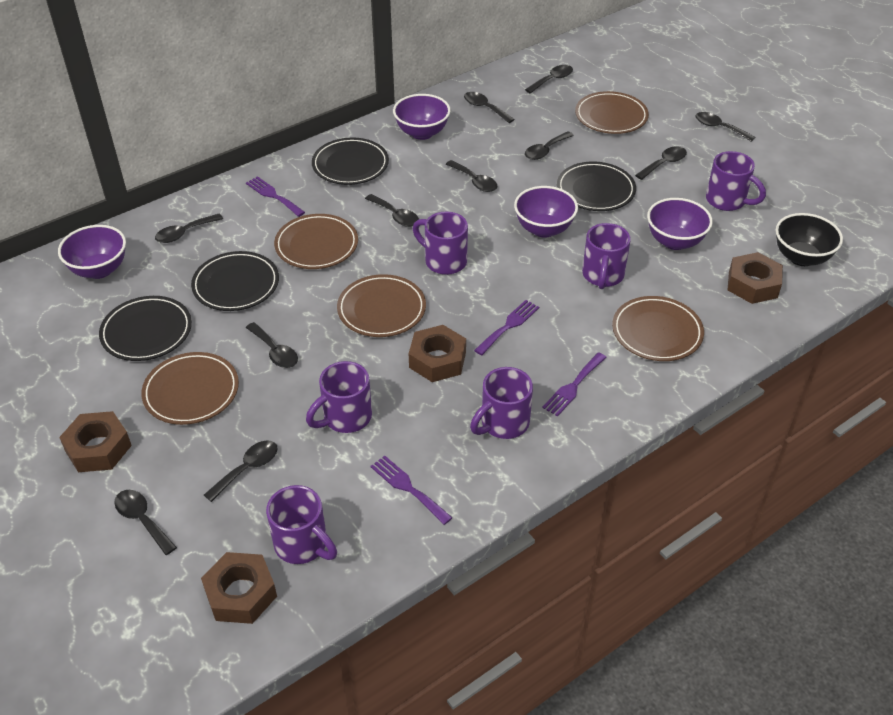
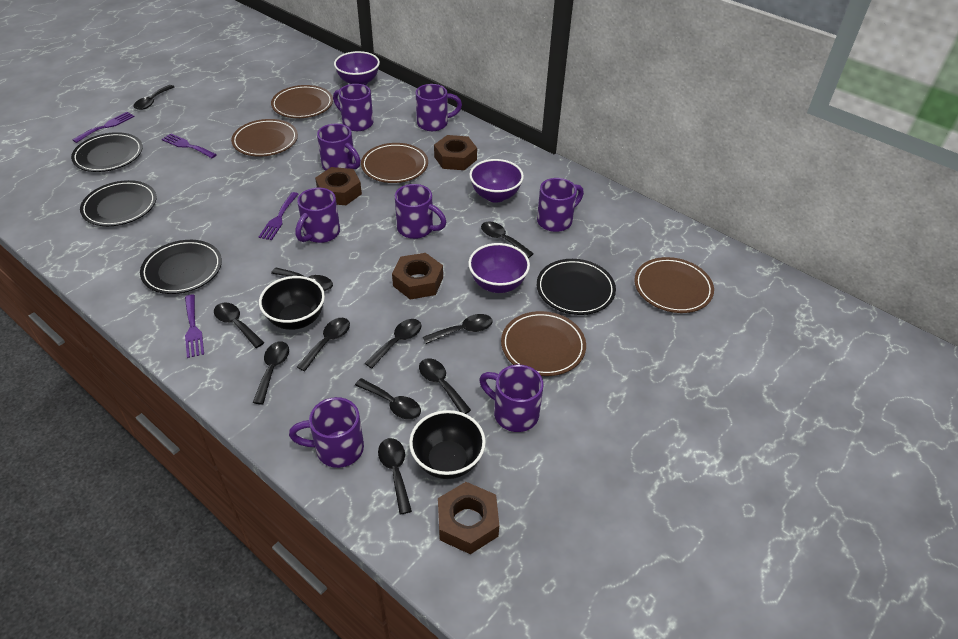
black bowl: [776,213,843,266] = 1 -> [259,276,325,330] [409,410,486,479] = 2
purple bowl: [58,225,126,279] [393,94,450,140] [514,186,578,237] [647,198,713,250] = 4 -> [334,51,380,85] [468,243,530,293] [469,159,524,203] = 3
purple mug: [266,485,337,564] [306,361,372,433] [413,211,468,275] [470,367,533,439] [582,223,631,289] [706,151,766,211] = 6 -> [289,397,364,468] [295,188,340,243] [317,124,361,171] [333,84,373,131] [395,184,446,239] [416,84,462,131] [479,365,543,432] [537,178,584,232] = 8

